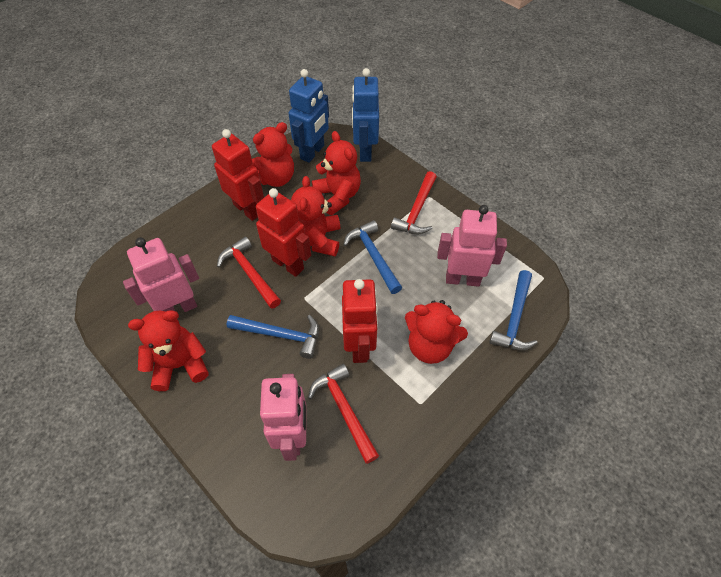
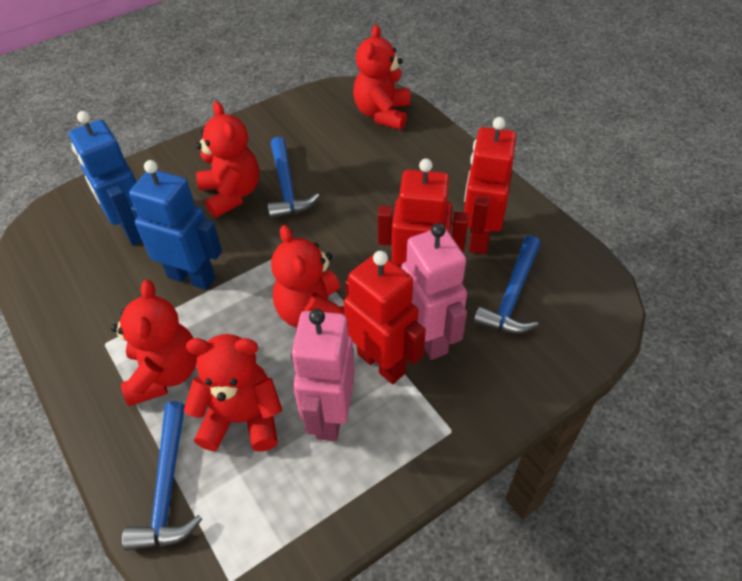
pink robot: [123,237,199,312] [260,374,306,461] [437,205,507,287] = 3 -> [291,309,355,441] [401,223,467,360] = 2
red hammer: [217,236,281,309] [308,363,379,464] [391,171,437,234] = 3 -> none = 0

